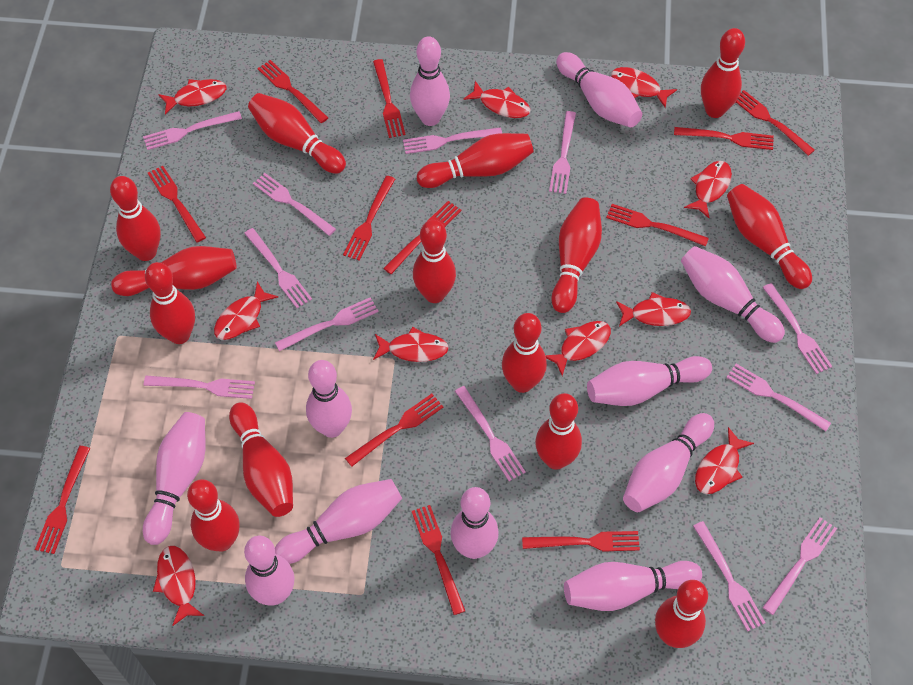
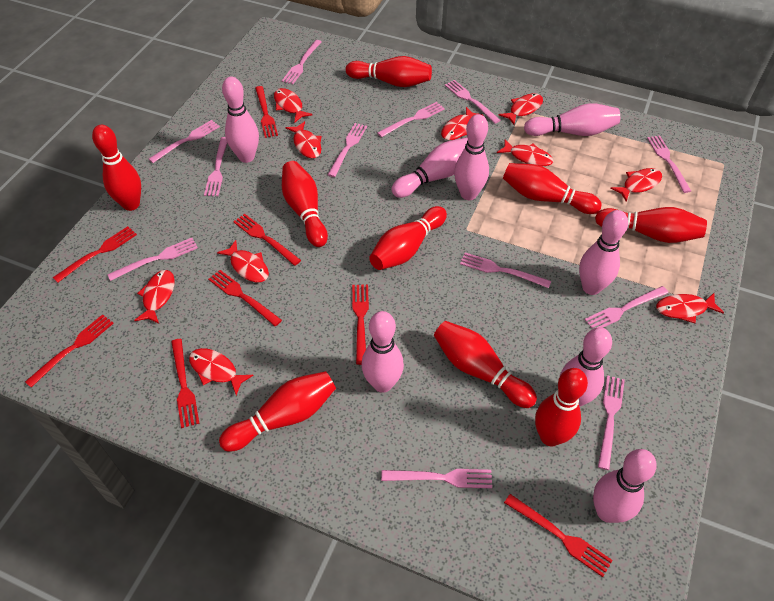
pink bowling pin: [143,412,205,545] [244,536,294,605] [275,479,402,564] [306,360,352,438] [410,36,450,126] [450,487,499,559] [556,52,642,127] [564,561,702,611] [587,356,712,406] [623,413,714,512] [681,246,785,343] = 11 -> [222,77,259,163] [362,311,404,393] [391,138,468,198] [454,114,489,200] [524,103,620,136] [560,327,612,407] [579,210,628,295] [593,449,657,523] = 8
red bowling pin: [110,176,161,261] [111,246,237,296] [145,262,195,344] [187,479,239,552] [229,402,293,517] [248,93,346,174] [413,220,456,303] [417,133,534,188] [502,313,547,393] [535,393,582,470] [551,197,602,313] [655,580,708,648] [701,28,745,118] [727,184,812,289] = 14 -> [92,125,141,211] [219,371,336,452] [282,161,328,247] [346,56,432,87] [369,206,447,270] [434,321,537,408] [503,163,602,214] [535,368,588,446] [595,207,707,243] = 9
red fork: [35,446,90,554] [148,166,206,243] [257,60,328,123] [343,176,395,261] [345,394,443,467] [373,59,406,138] [383,201,462,274] [412,505,465,615] [522,531,640,552] [606,204,709,246] [674,127,774,150] [736,90,815,156] = 12 -> [25,314,114,388] [53,226,137,282] [171,339,199,428] [208,270,282,326] [233,214,301,266] [255,86,278,138] [352,284,369,365] [504,494,613,577] = 8

